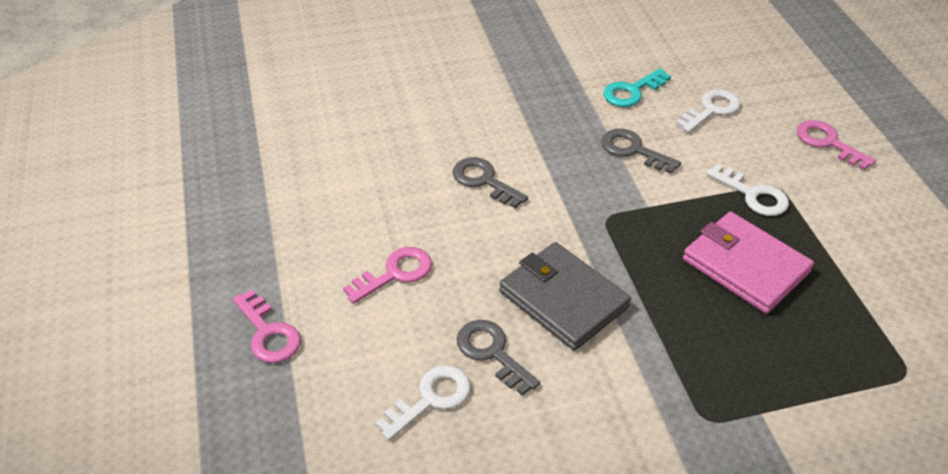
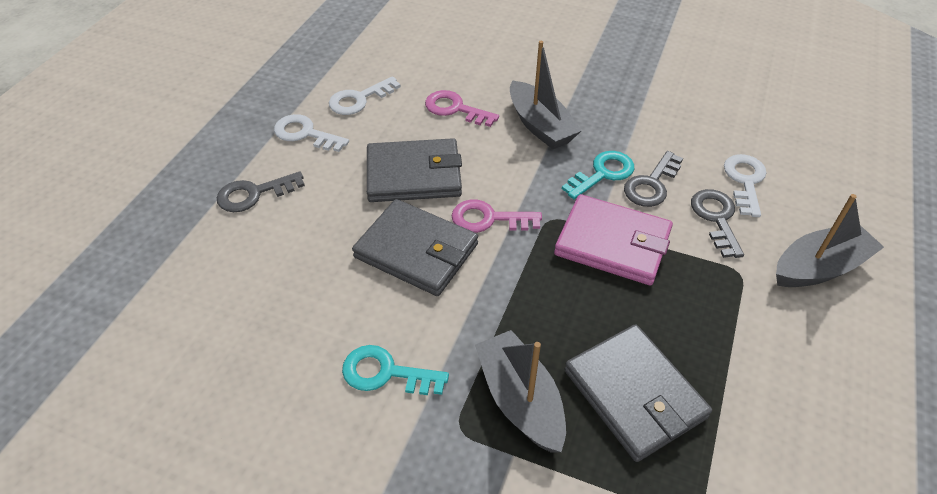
grey boat: none = 0 -> [475,330,566,453] [510,41,582,149] [776,194,884,287] = 3
grey wallet: [499,242,631,351] = 1 -> [352,199,478,296] [367,138,462,202] [565,324,712,462] = 3
pink key: [233,289,301,363] [343,247,432,304] [797,120,876,170] = 3 -> [425,90,499,127] [452,200,542,233] = 2
turquoise key: [603,68,671,107] = 1 -> [342,345,449,395] [562,151,634,199] = 2

